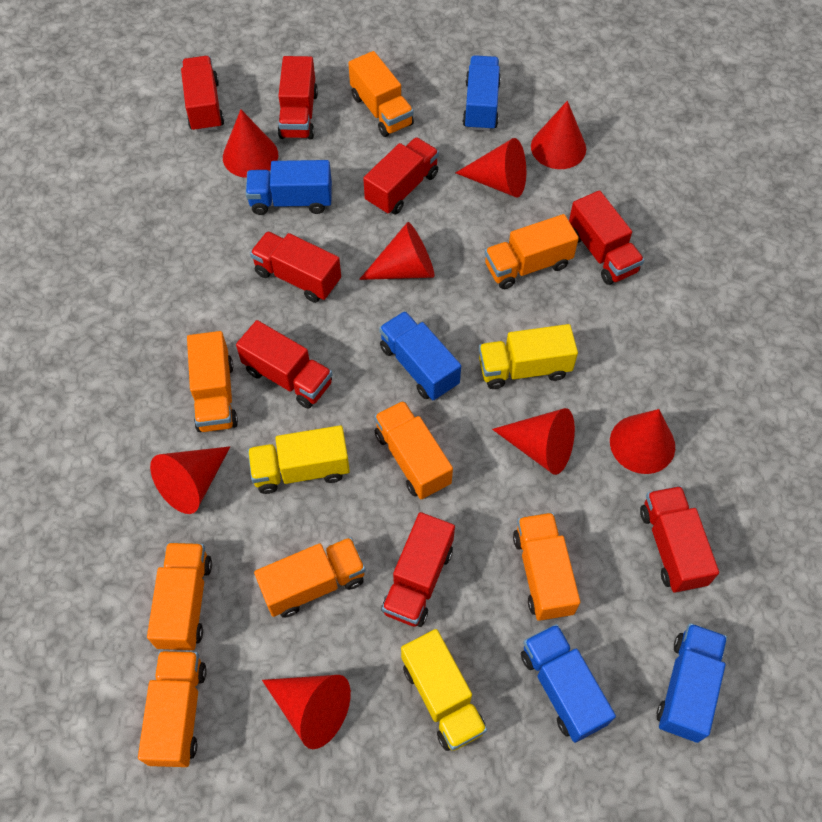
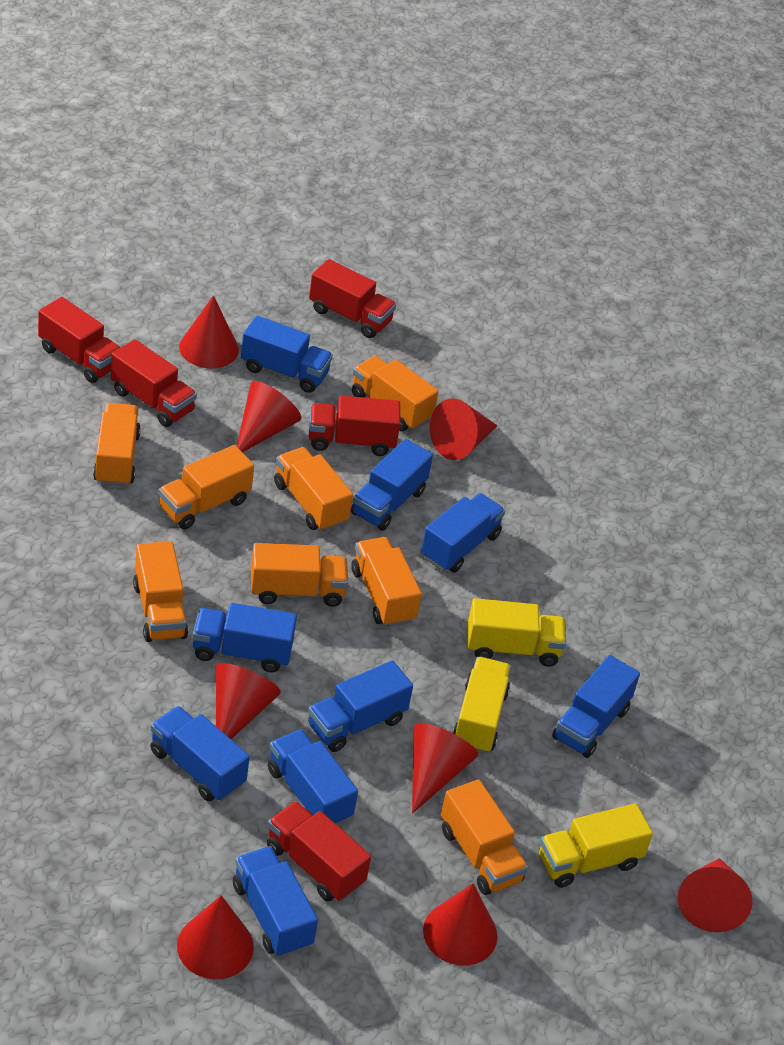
blue truck: [246,160,332,215] [379,311,461,400] [463,55,501,131] [521,624,616,743] [656,623,727,743] = 5 -> [150,706,250,801] [193,603,297,672] [233,846,318,957] [241,316,333,393] [268,729,358,825] [308,660,413,752] [351,439,433,531] [421,493,505,573] [552,655,640,758] = 9
red truck: [181,56,224,132] [236,320,332,409] [250,231,341,303] [278,56,318,139] [363,137,439,215] [381,512,455,627] [569,190,644,285] [640,486,719,593] = 8 -> [38,297,120,383] [111,339,197,427] [267,801,371,902] [309,259,396,338] [309,396,400,456] = 5

